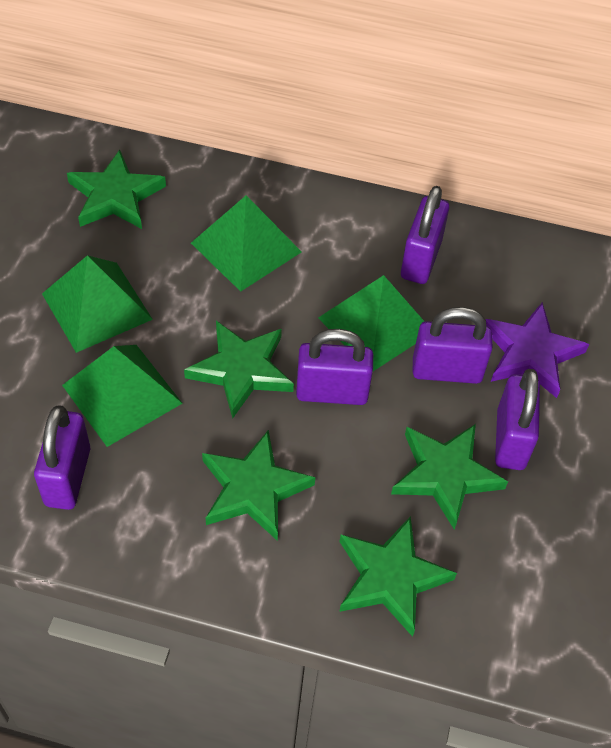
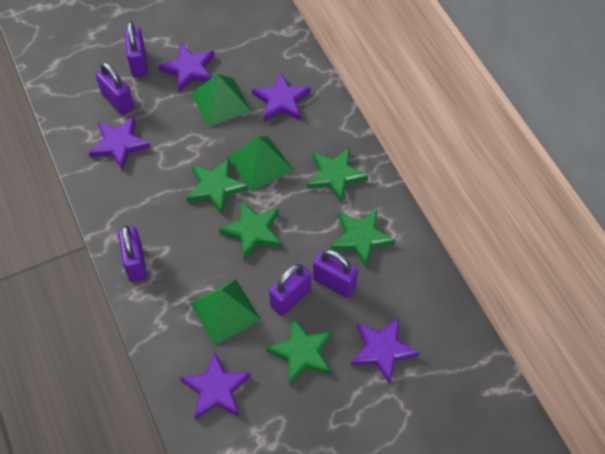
green pyramid: [42,255,153,353] [62,345,183,447] [191,196,302,292] [318,275,425,371] = 4 -> [190,279,261,345] [191,74,251,127] [227,136,293,192] = 3
purple star: [486,302,589,398] = 1 -> [89,117,151,171] [158,43,214,93] [180,352,251,420] [252,72,311,122] [351,317,420,384] = 5

